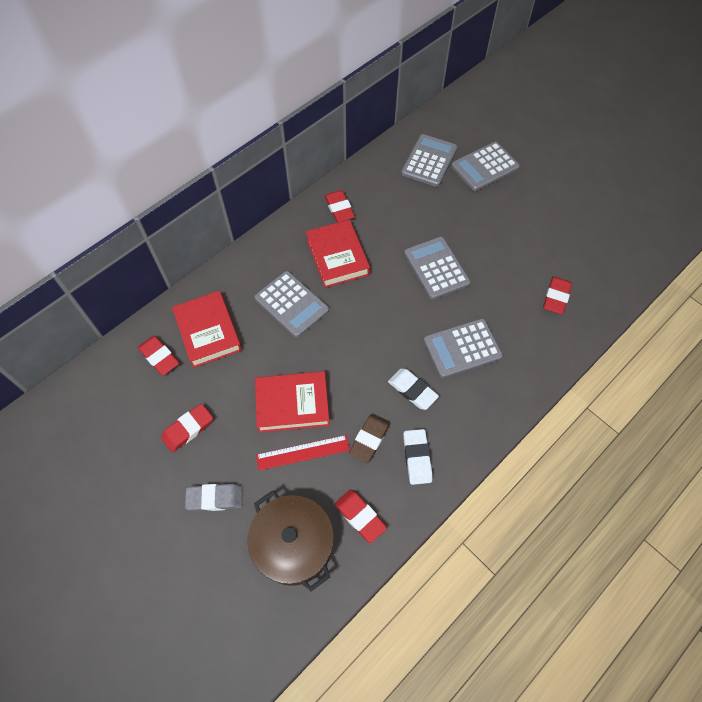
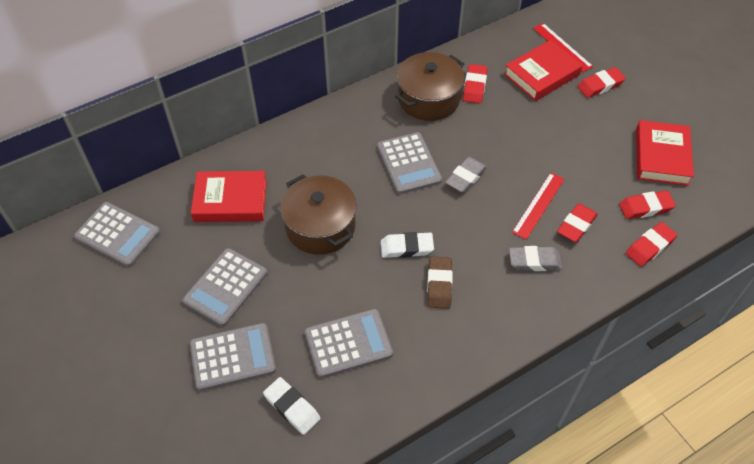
brown pot: [248,490,334,591] = 1 -> [280,174,357,255] [395,52,464,121] = 2
grey eraser: [185,484,242,511] = 1 -> [445,157,487,193] [509,246,562,271] = 2
red ruler: [256,435,350,471] = 1 -> [512,173,564,240] [533,23,593,72] = 2

